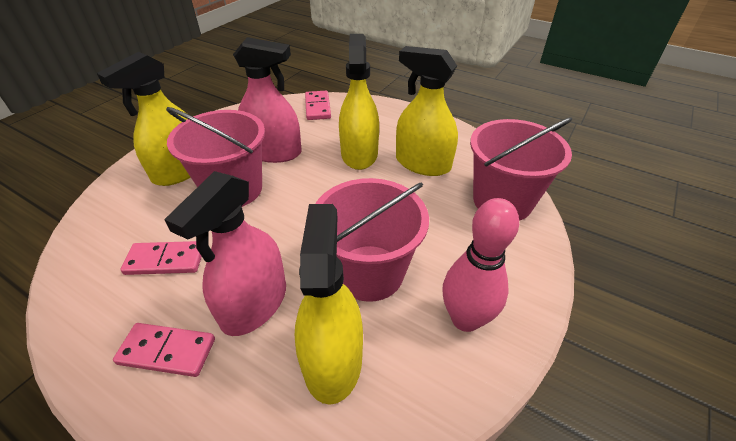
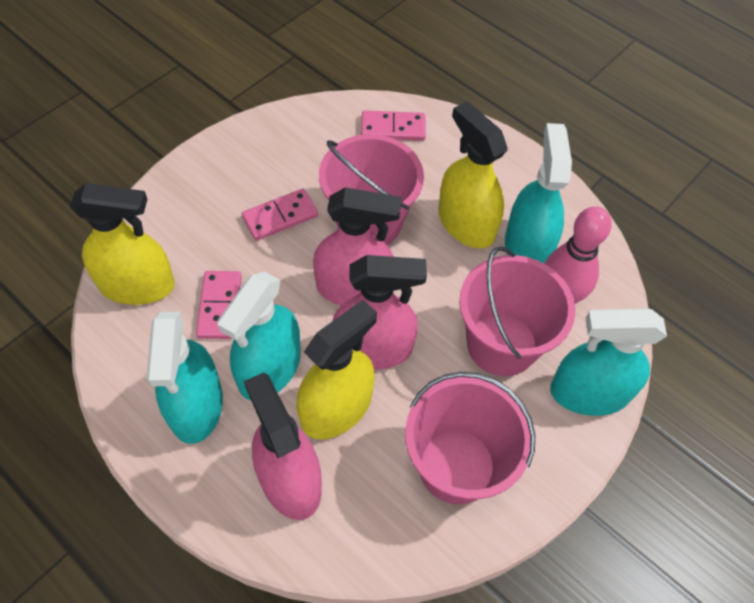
pink spray bottle: [164,171,286,336] [233,37,302,163] = 2 -> [244,372,322,520] [313,187,401,305] [333,255,427,370] = 3
turquoise spray bottle: none = 0 -> [146,312,223,444] [217,272,301,400] [505,123,572,263] [550,308,667,416] = 4
yellow spray bottle: [97,52,191,186] [295,204,363,405] [339,34,379,170] [396,46,458,176] = 4 -> [70,183,175,305] [296,300,377,439] [438,102,507,249] = 3

